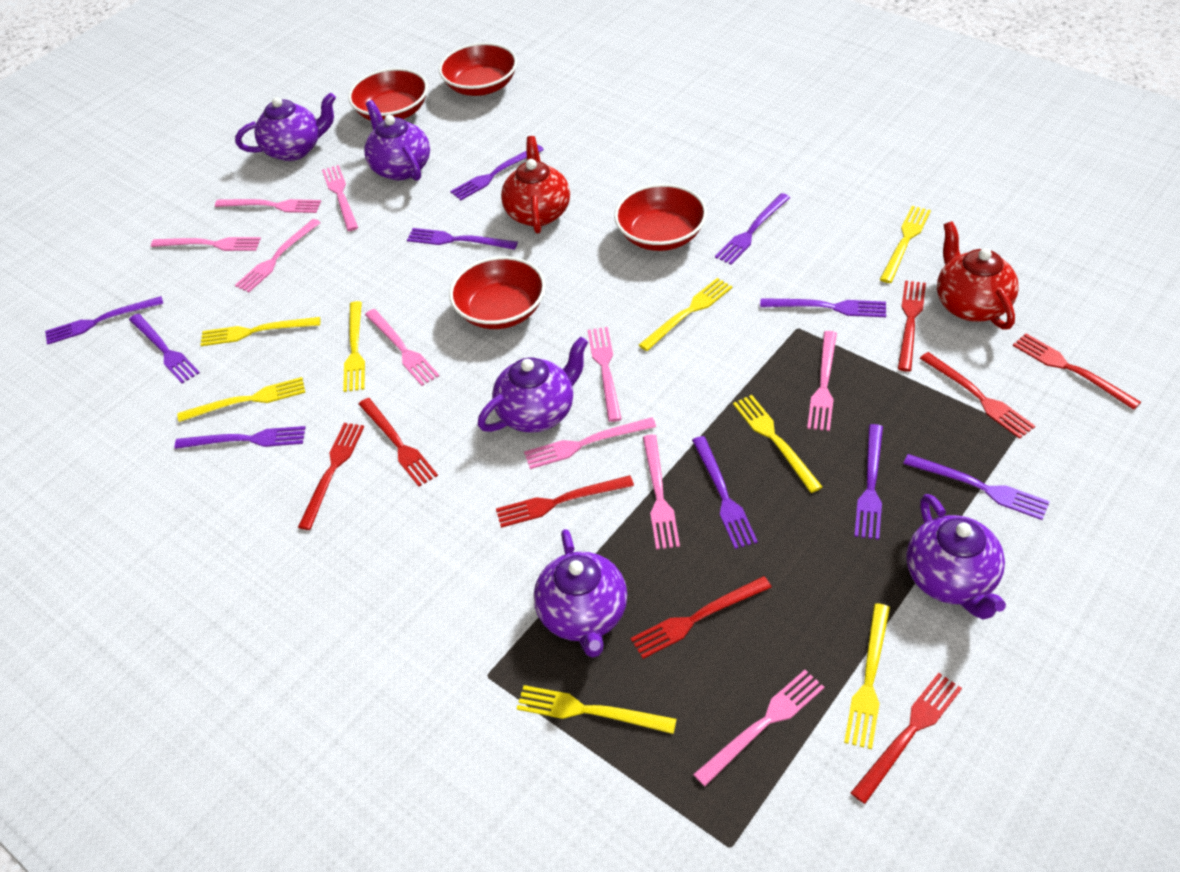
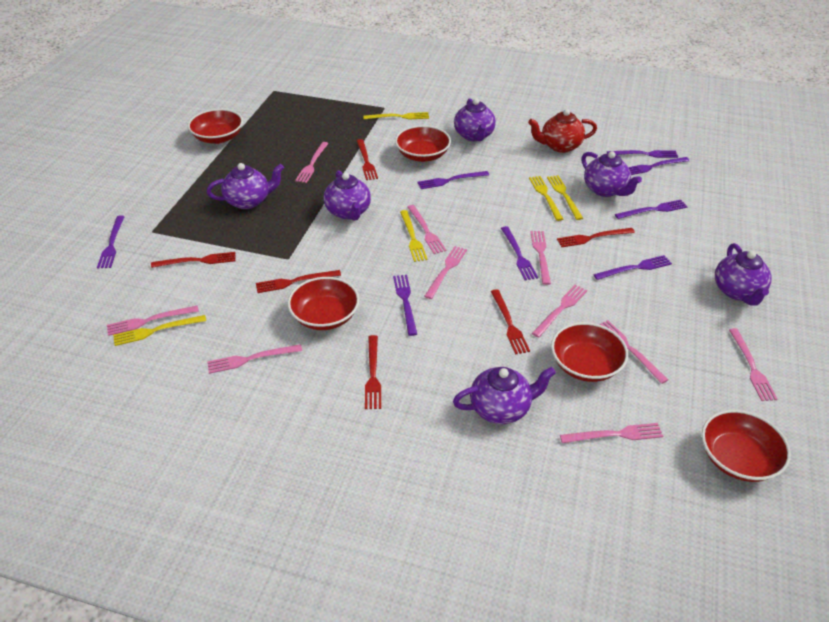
purple fork: [45,296,163,344] [129,313,200,384] [174,426,306,449] [407,228,518,250] [450,145,544,200] [692,436,758,549] [715,193,790,265] [760,298,886,317] [854,424,883,540] [903,454,1050,520] = 10 -> [97,215,125,268] [393,275,417,336] [417,171,489,189] [501,226,538,281] [593,255,672,280] [607,150,678,158] [615,200,688,219] [629,157,690,175] = 8
purple teapot: [235,93,336,161] [364,100,430,181] [478,337,588,433] [534,529,627,658] [906,494,1006,620] = 5 -> [207,163,284,209] [323,170,371,221] [453,367,556,424] [454,98,496,141] [582,151,642,197] [715,243,771,306] = 6
red bowl: [348,68,428,121] [439,42,517,96] [449,256,546,329] [614,184,707,251] = 4 -> [188,109,243,144] [288,277,360,330] [395,125,451,162] [551,322,628,382] [701,410,791,482] = 5
red fork: [298,423,364,530] [358,398,438,487] [496,475,634,528] [631,576,771,659] [851,673,962,804] [898,281,926,371] [920,352,1035,439] [1013,333,1141,410] = 8 -> [151,252,236,268] [256,270,341,293] [357,139,378,180] [365,335,381,409] [491,289,530,355] [557,228,635,247] = 6
red teapot: [501,136,570,234] [937,221,1019,330] = 2 -> [528,109,597,153] = 1
yellow fork: [177,377,305,422] [201,317,320,346] [343,301,365,392] [517,685,677,734] [639,278,733,351] [733,395,822,493] [844,603,890,749] [880,206,931,283] = 8 -> [113,315,206,346] [363,112,429,120] [400,210,427,262] [529,176,563,221] [547,175,583,220] = 5

